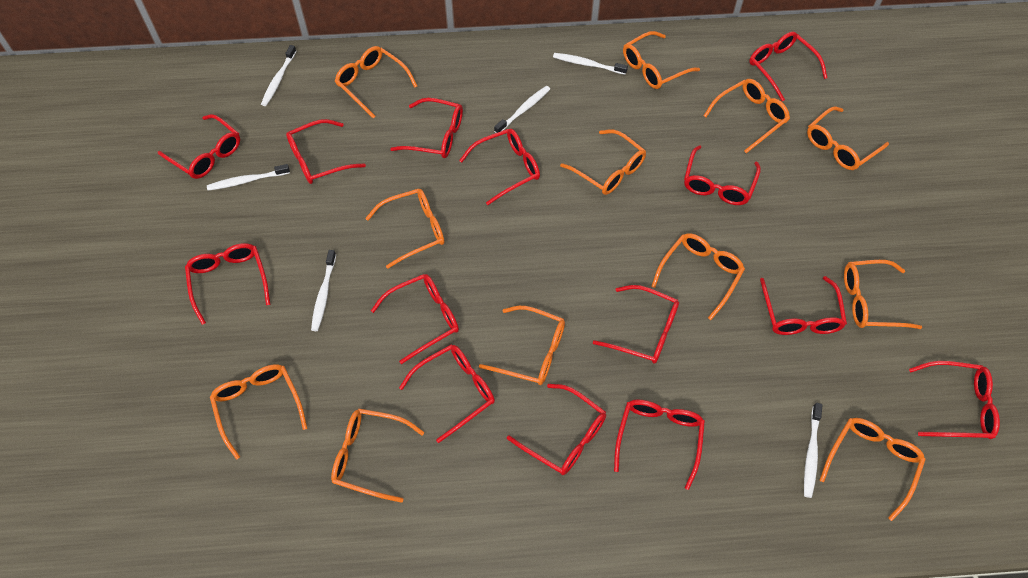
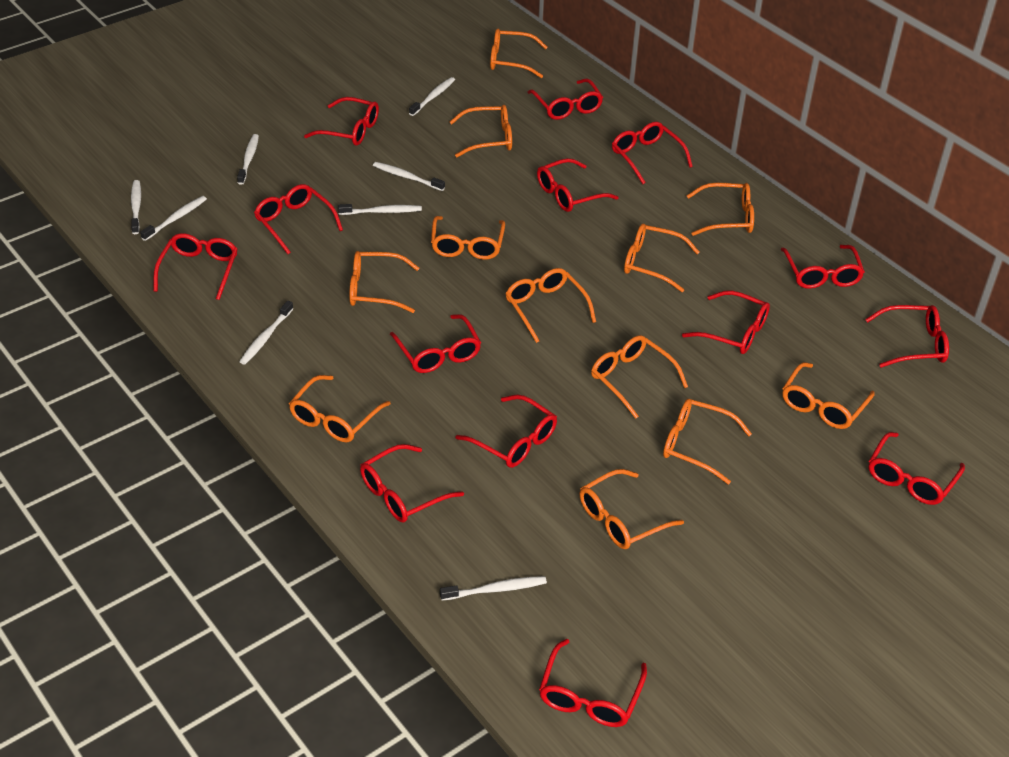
white toothbrush: [207,164,290,191] [261,45,296,106] [311,250,336,331] [494,86,550,133] [553,53,628,75] [804,403,823,498] = 6 -> [131,180,141,234] [140,196,207,241] [237,134,259,185] [239,301,293,365] [338,204,422,215] [373,162,445,191] [409,77,455,116] [440,576,547,601] = 8

